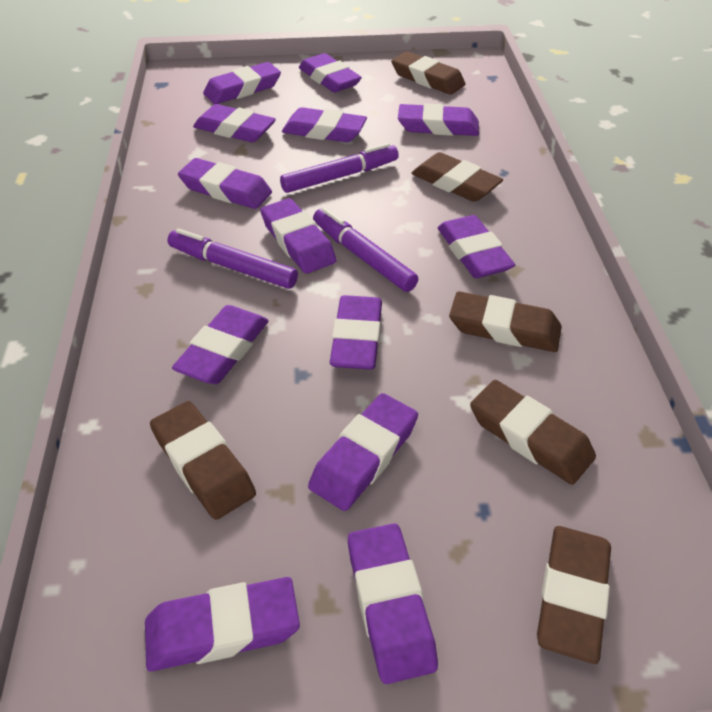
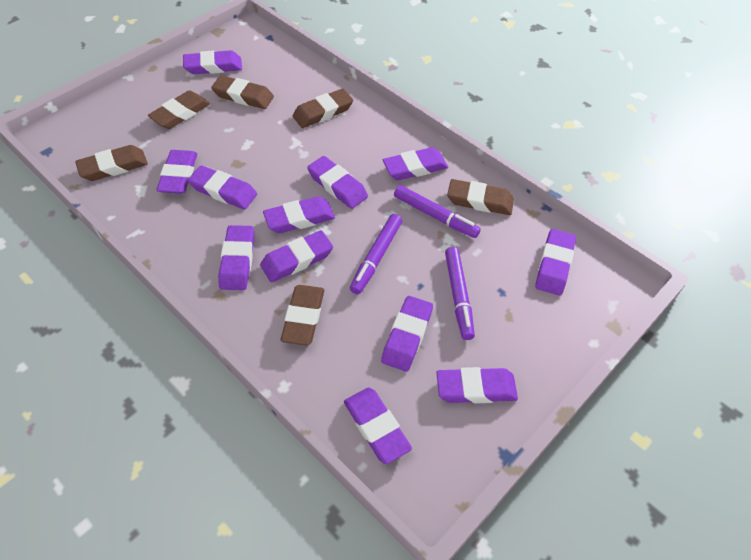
purple eraser: [145,577,300,672] [172,305,269,384] [178,158,272,209] [193,104,276,142] [203,62,281,104] [260,198,337,274] [282,107,367,142] [299,53,362,93] [308,393,418,511] [330,295,382,370] [348,523,438,684] [398,103,479,136] [438,215,515,278] = 13 -> [156,150,197,194] [183,50,242,74] [188,165,257,209] [218,225,254,290] [260,230,333,282] [263,197,335,233] [307,156,368,209] [344,388,412,464] [381,296,433,372] [383,147,448,180] [436,367,518,403] [535,229,576,295] = 12

